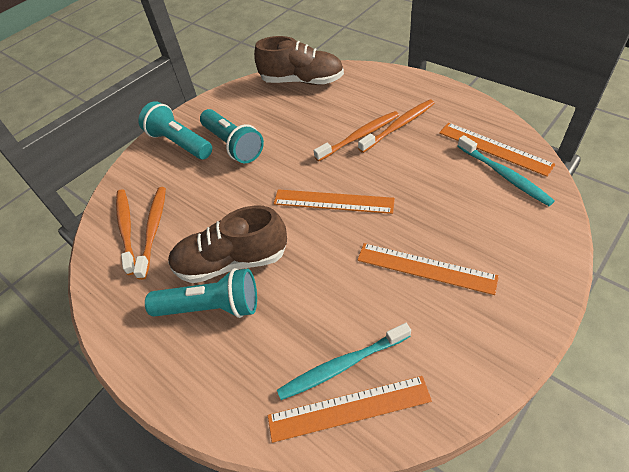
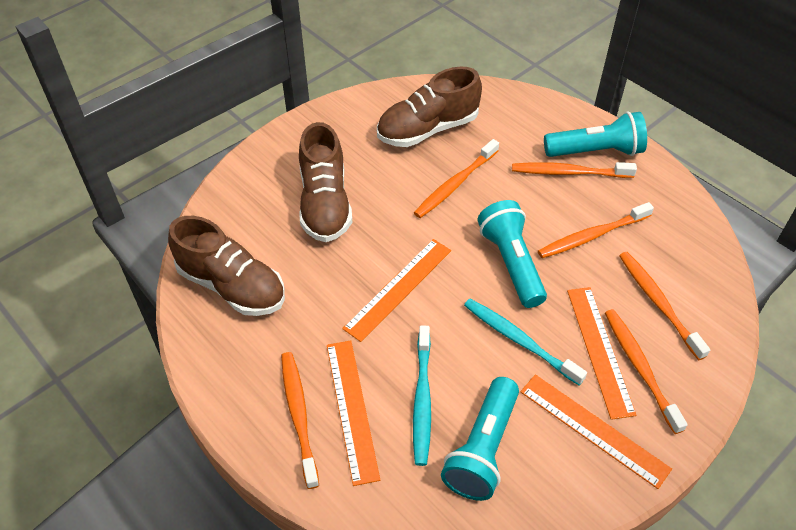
brown shoe: [168,205,287,283] [254,36,344,85] = 2 -> [168,216,285,316] [299,122,352,242] [377,67,482,147] = 3
orange toothbrush: [116,189,135,275] [133,187,166,280] [314,111,399,161] [358,99,435,153] = 4 -> [281,352,319,489] [414,139,499,218] [512,162,637,178] [538,202,654,258] [605,309,688,434] [619,252,710,360] = 6

